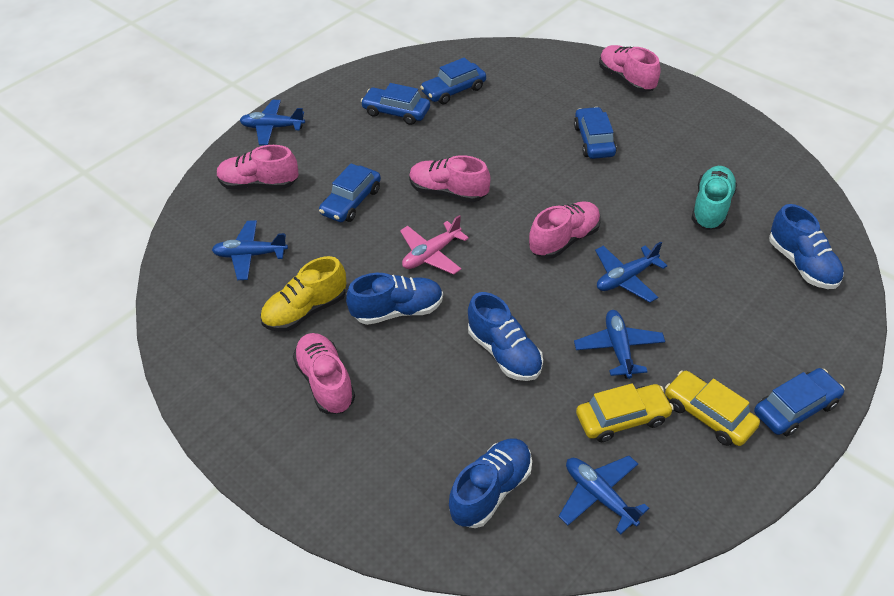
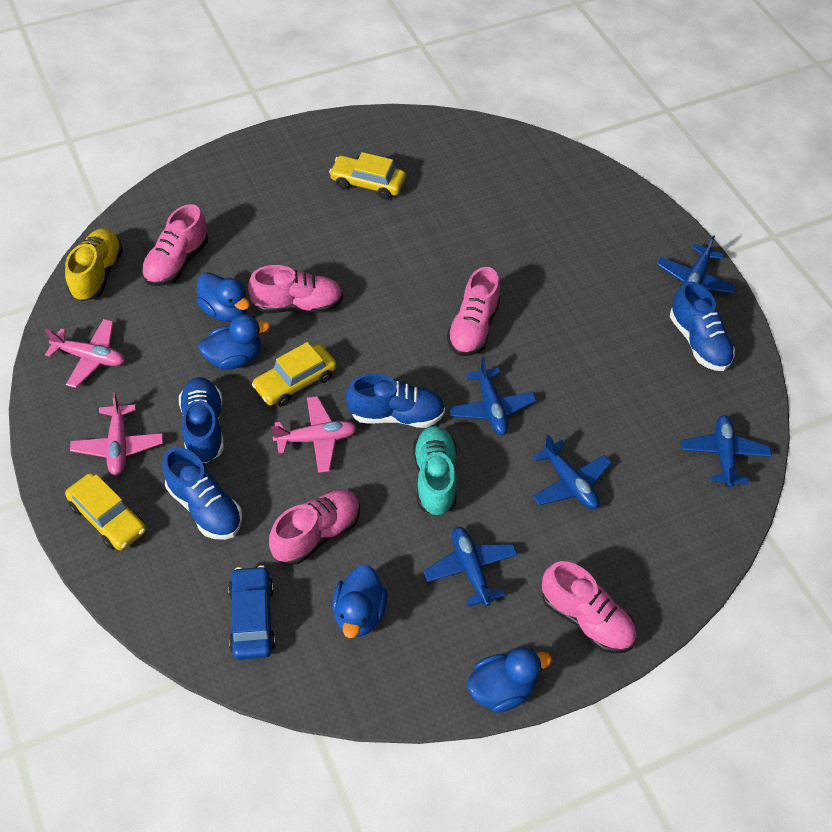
blue car: [319,163,381,222] [361,83,430,125] [420,57,486,105] [574,107,617,159] [754,368,845,436] = 5 -> [228,565,276,660] = 1
blue duck: none = 0 -> [196,272,250,322] [198,314,270,370] [332,564,388,638] [467,647,552,713] = 4
pink plane: [400,215,469,275] = 1 -> [45,319,125,388] [70,392,163,475] [271,396,357,473] = 3
yellow car: [576,383,674,442] [665,371,760,446] = 2 -> [65,473,146,551] [252,342,336,407] [329,152,406,199] = 3

